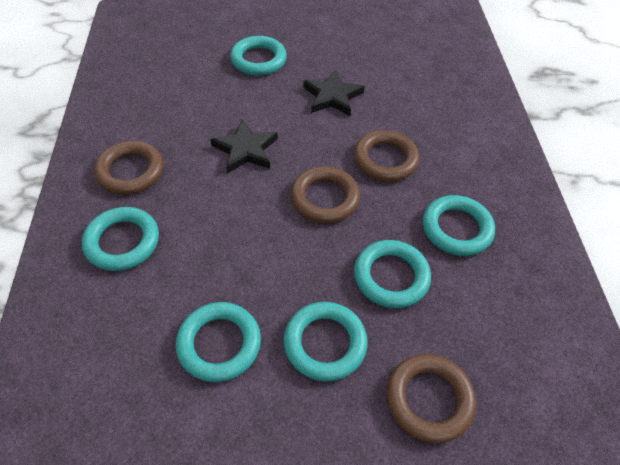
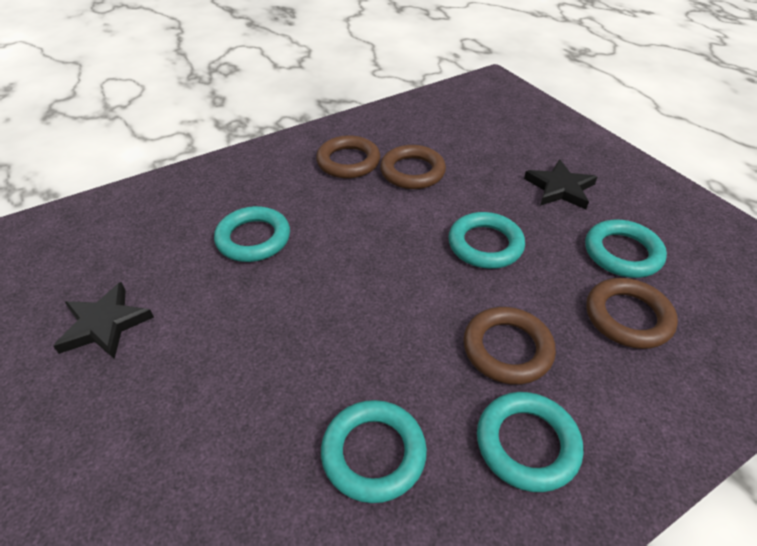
turquoise ring: [82,207,159,271] [176,302,261,382] [230,36,287,76] [284,302,368,381] [354,240,431,308] [423,195,495,256] = 6 -> [214,206,290,262] [321,400,427,503] [448,212,525,269] [477,392,583,492] [585,220,667,278] = 5

